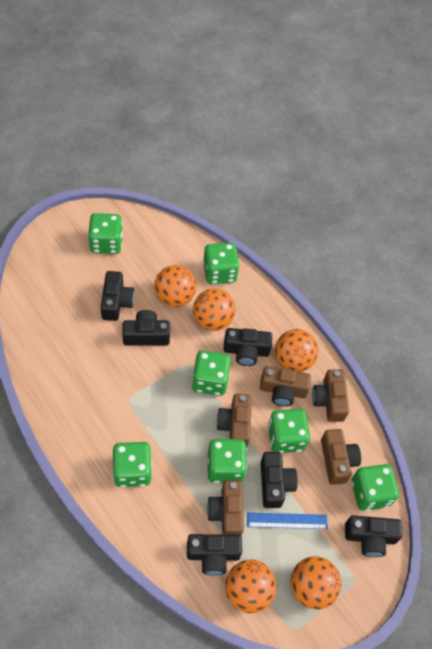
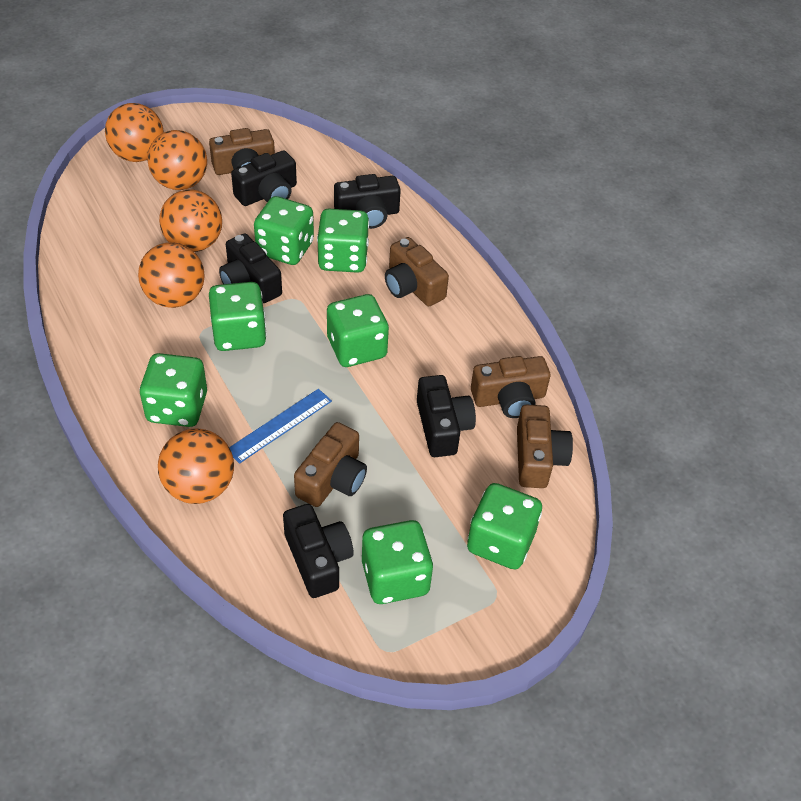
black camera: [101,271,135,321] [122,310,170,346] [187,534,242,575] [223,328,272,366] [261,452,298,508] [345,515,402,557] = 6 -> [219,234,282,303] [231,151,297,206] [283,504,354,598] [334,174,401,229] [417,375,476,457] = 5

